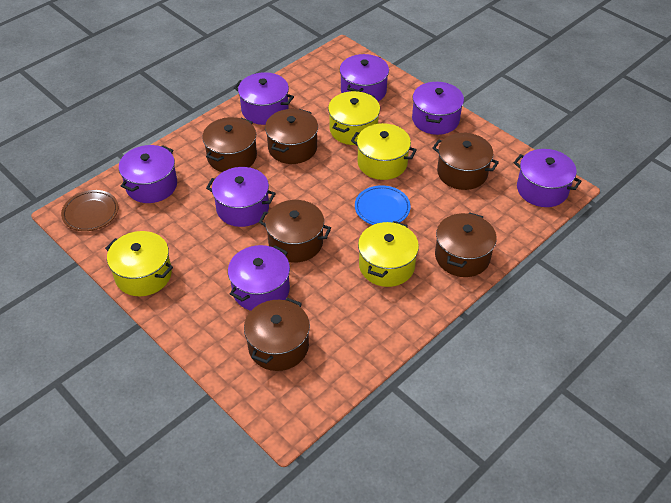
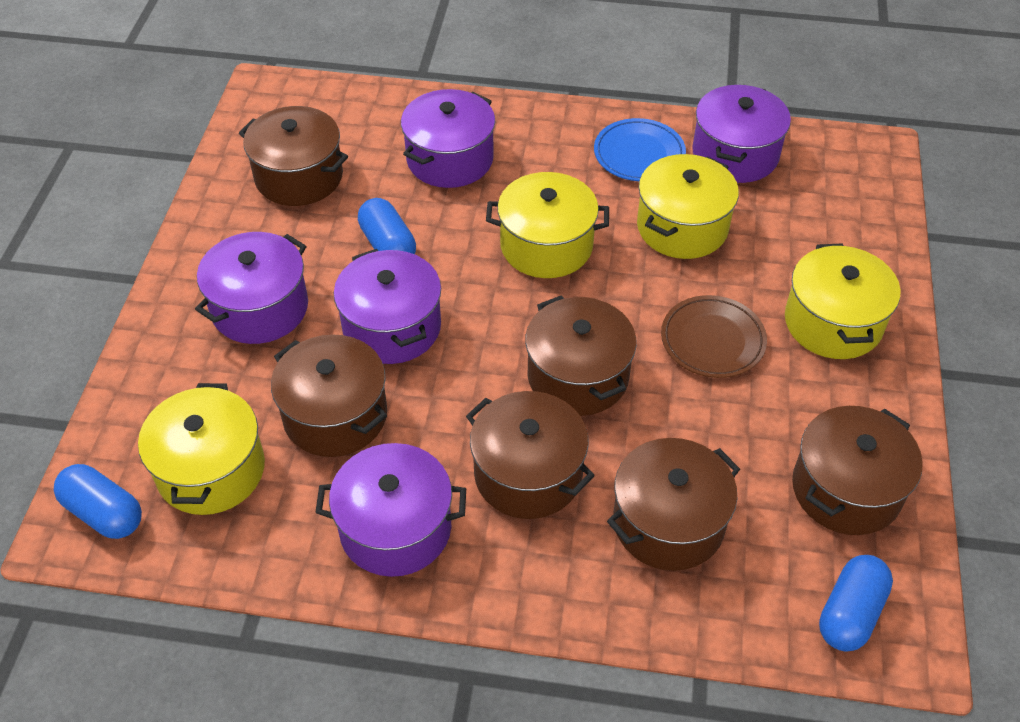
blue capsule: none = 0 -> [54,464,142,539] [358,198,416,254] [819,555,893,652] = 3
purple pot: [119,145,177,203] [206,167,276,227] [228,245,290,311] [234,72,294,125] [340,54,389,102] [412,81,464,135] [514,149,582,207] = 7 -> [195,232,308,344] [315,443,466,577] [334,249,441,364] [401,89,495,188] [692,85,791,183] = 5

